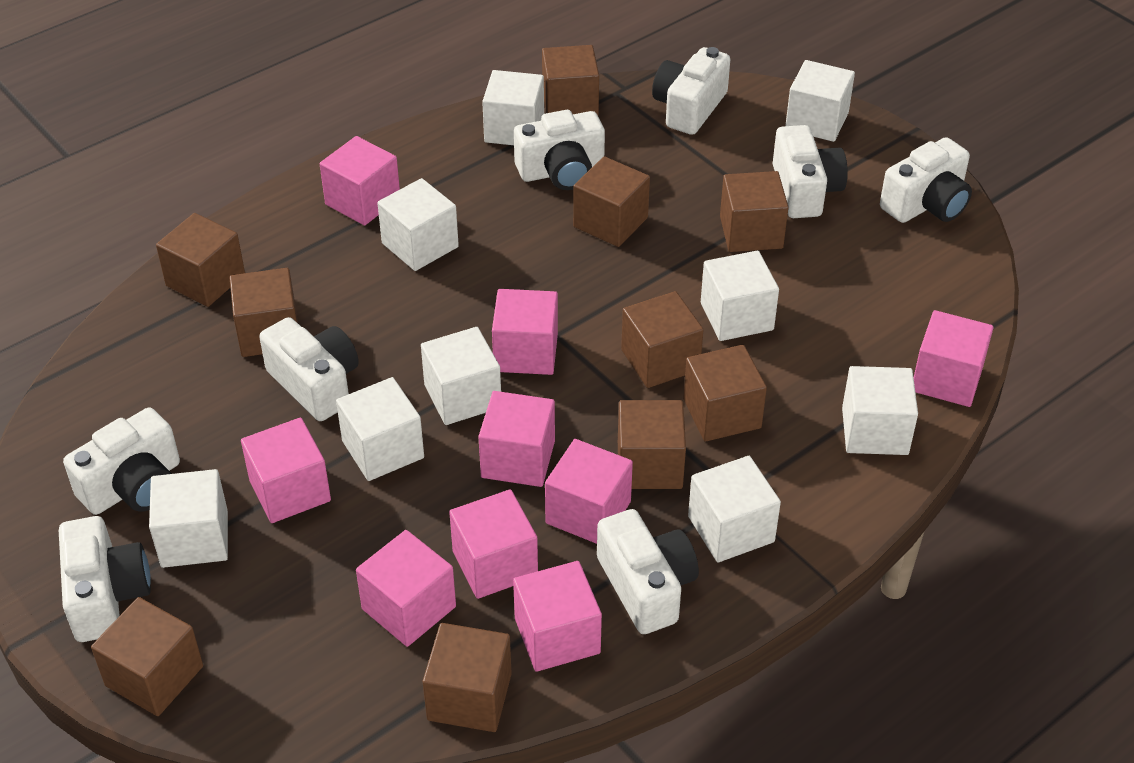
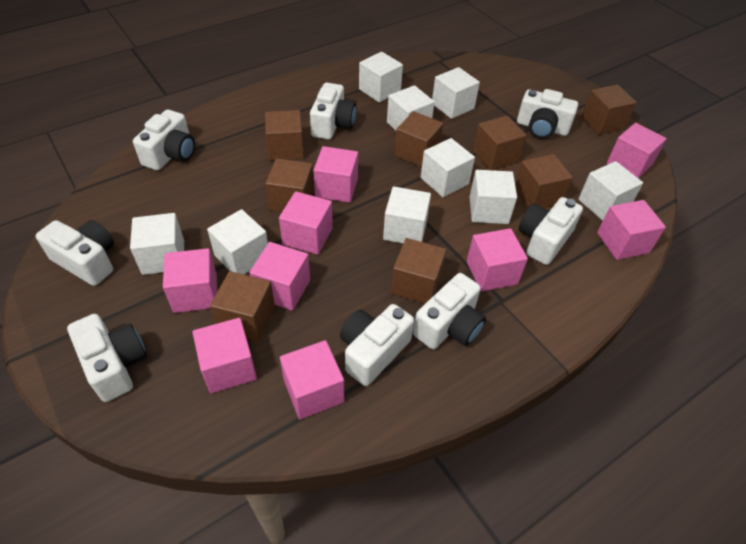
brown cube: [91,597,203,716] [156,213,245,307] [230,268,298,357] [423,623,512,732] [542,45,599,115] [573,156,650,247] [618,400,686,489] [621,291,703,388] [683,345,767,442] [720,171,789,252] = 10 -> [210,271,275,341] [265,110,304,161] [266,158,314,212] [391,238,446,304] [394,111,443,167] [473,116,526,170] [515,154,573,208] [581,85,637,135] = 8

